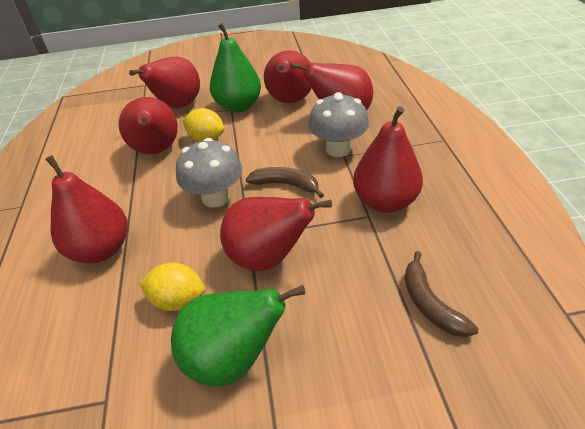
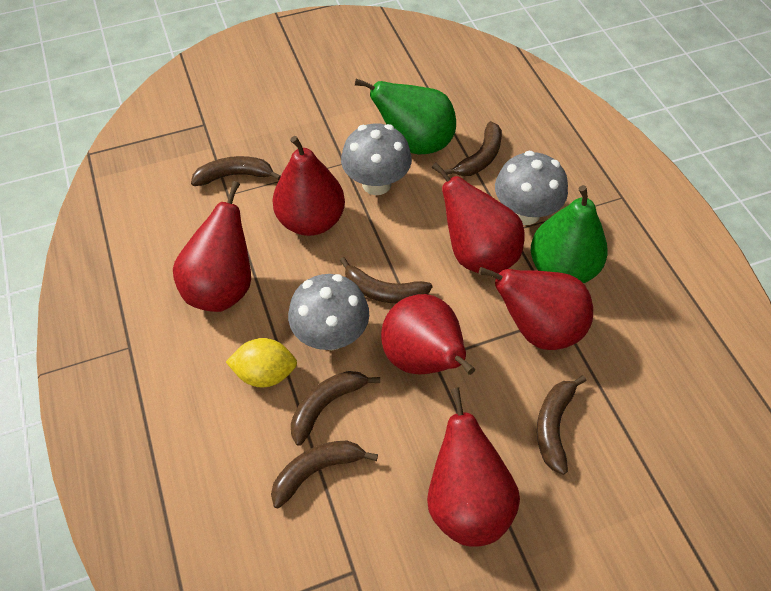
brown banana: [246,167,324,198] [405,251,479,337] = 2 -> [191,156,281,186] [271,441,378,509] [291,371,380,446] [340,257,432,303] [444,121,502,176] [537,376,586,475] = 6
grey mushroom: [176,138,242,208] [308,92,369,157] = 2 -> [288,274,369,350] [341,124,412,195] [495,151,568,225] = 3
red pear: [45,155,128,263] [119,97,178,154] [129,57,200,108] [220,197,332,271] [264,51,312,103] [291,62,373,110] [353,106,423,213] = 7 -> [173,181,251,312] [272,136,345,236] [381,294,475,375] [427,388,520,547] [431,162,524,274] [479,267,593,350] = 6
yellow lemon: [139,262,205,311] [183,108,225,142] = 2 -> [226,338,297,388] = 1

